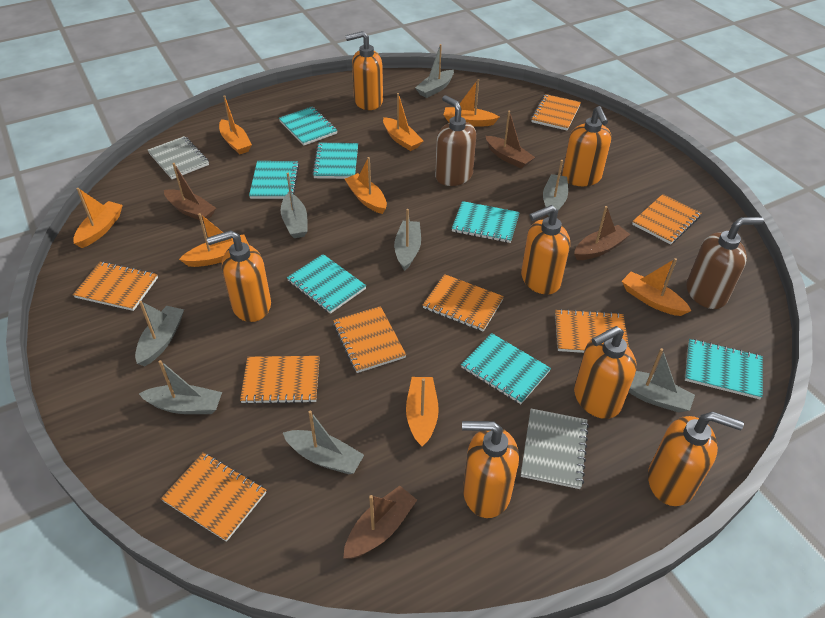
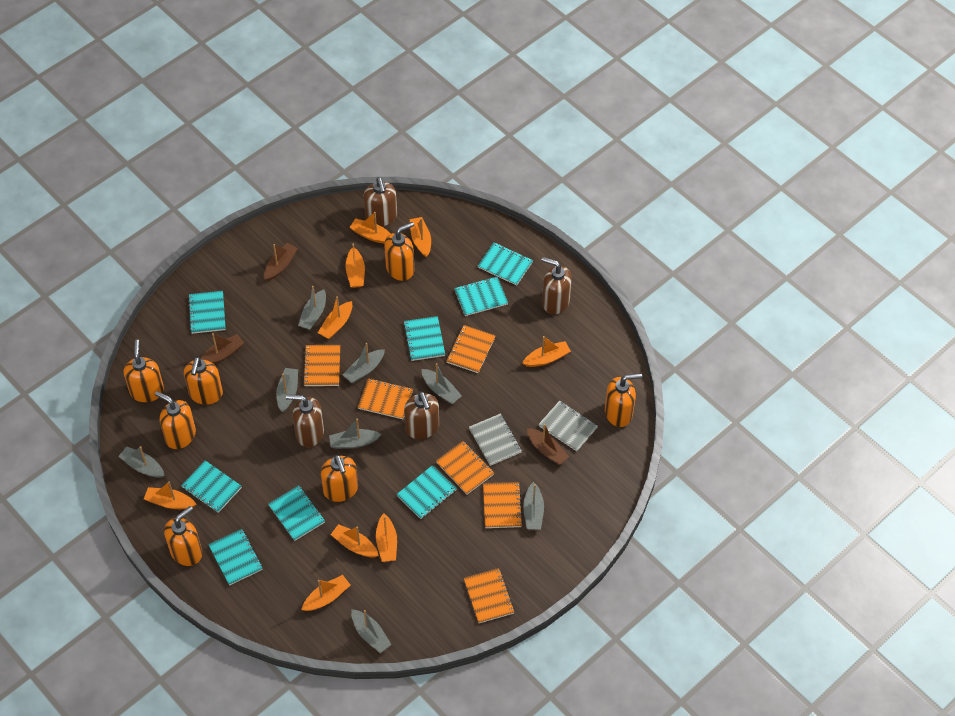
brown boat: [164,163,216,222] [343,486,417,559] [486,111,535,169] [574,206,630,260] = 4 -> [200,333,244,364] [264,243,298,281] [527,424,569,465] = 3
brown soap dispenser: [435,95,476,186] [687,217,764,309] = 2 -> [286,394,324,447] [364,177,397,226] [404,392,439,439] [541,257,572,314] = 4
orange boat: [73,188,123,248] [179,213,249,267] [219,95,252,154] [345,157,387,214] [383,93,423,151] [406,377,439,447] [444,79,499,127] [622,258,691,316] = 8 -> [144,481,196,509] [301,575,350,611] [318,296,352,339] [330,524,379,557] [346,244,365,288] [349,212,391,244] [376,513,397,562] [410,217,431,257] [522,336,571,367] = 9
orange notebook: [73,262,158,311] [161,452,266,542] [240,356,320,404] [333,306,406,373] [423,274,504,332] [531,94,581,131] [555,309,629,353] [632,194,701,244] = 8 -> [303,345,340,386] [358,378,413,419] [436,441,494,494] [447,325,496,373] [464,568,515,623] [483,482,523,528] = 6
turquoise notebook: [249,161,299,199] [279,107,338,145] [287,254,366,314] [312,143,358,179] [452,201,520,243] [461,333,551,404] [685,339,763,399] = 7 -> [181,460,242,513] [188,291,226,334] [208,529,263,586] [268,485,325,541] [396,465,457,519] [403,316,445,361] [454,276,508,316] [477,242,533,286] = 8

